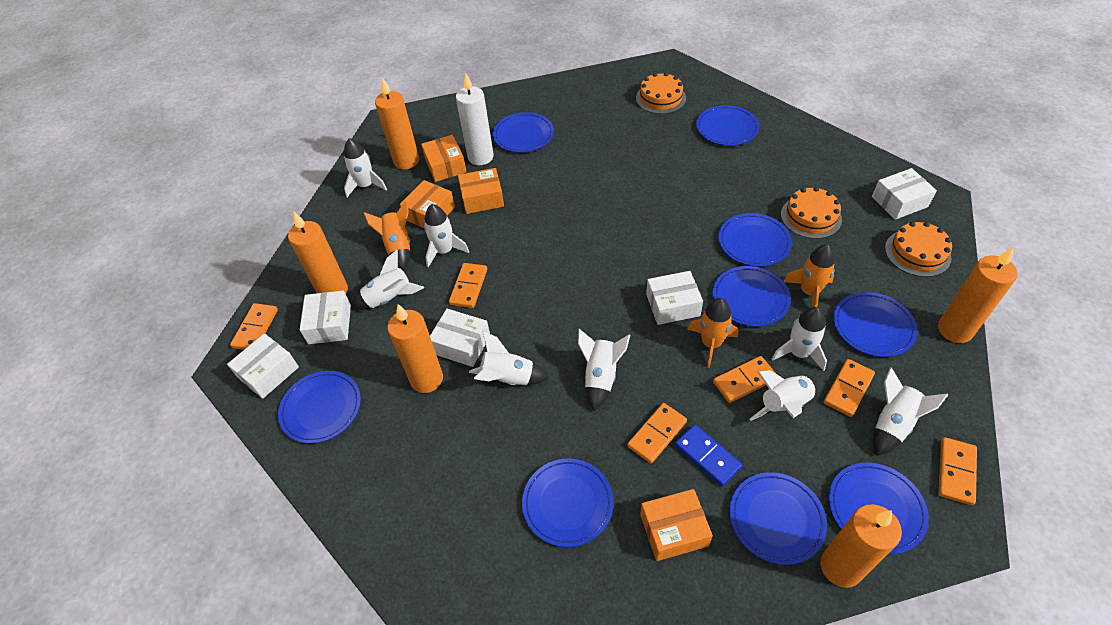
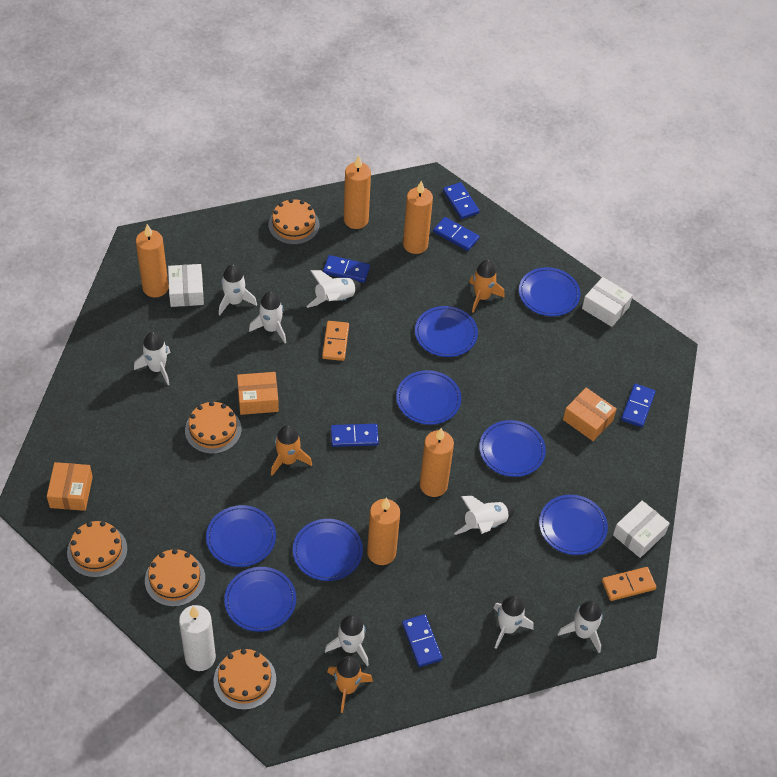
blue domino: [675,424,742,486] = 1 -> [323,255,370,283] [331,424,379,447] [402,614,442,667] [433,217,479,251] [443,182,480,219] [621,384,656,427] = 6
blue plate: [278,371,361,444] [493,112,554,153] [522,458,614,547] [696,105,760,146] [713,266,791,327] [718,213,792,267] [730,472,827,565] [829,463,929,554] [833,292,917,357] = 9 -> [206,505,276,567] [224,567,296,632] [293,519,363,581] [396,370,461,425] [415,306,478,357] [479,420,546,477] [519,267,580,316] [539,495,608,555] = 8
orange box: [400,180,455,228] [421,135,467,182] [458,168,504,214] [640,489,713,561] = 4 -> [47,462,93,511] [237,372,279,415] [563,388,617,441] = 3
orange cake: [636,72,686,114] [781,187,842,239] [885,222,952,277] = 3 -> [67,521,127,577] [145,549,205,607] [185,401,242,454] [213,649,276,710] [268,199,319,245] = 5
orange domino: [230,303,278,350] [449,263,487,308] [627,403,687,464] [713,356,775,403] [823,359,875,417] [938,437,977,505] = 6 -> [322,321,349,361] [602,567,656,601] = 2
white box: [227,333,299,399] [300,291,351,344] [430,309,490,367] [646,271,703,325] [872,168,937,220] = 5 -> [168,264,204,307] [582,277,633,327] [613,501,670,558] = 3

